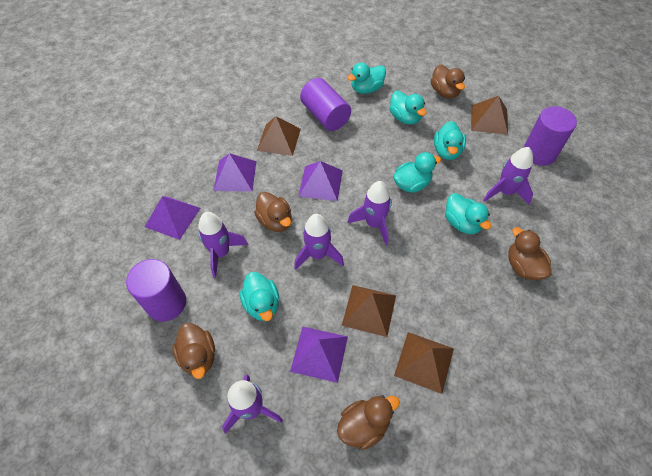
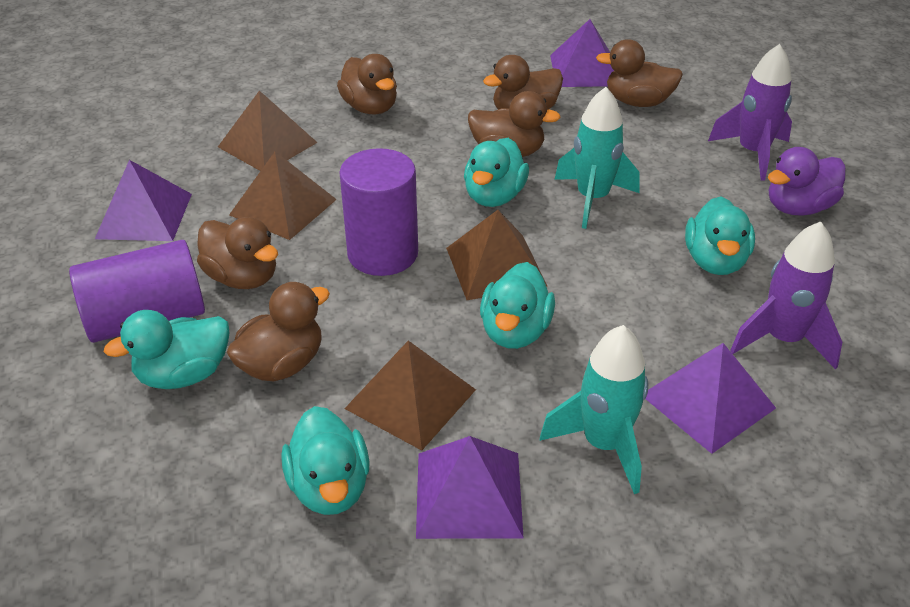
brown duck: [172,323,215,379] [254,192,292,232] [337,395,400,450] [431,64,465,98] [508,227,552,280] = 5 -> [197,217,278,289] [227,282,330,381] [337,54,397,114] [468,91,561,157] [483,55,563,110] [596,39,683,107] = 6
purple cylinder: [126,259,186,322] [300,78,351,131] [523,106,577,166] = 3 -> [69,240,205,343] [339,148,418,276] = 2
purple duck: none = 0 -> [768,147,846,216] = 1
purple rocket: [198,212,248,278] [222,374,283,434] [294,214,344,270] [348,181,392,245] [483,147,533,205] = 5 -> [708,44,792,181] [730,222,842,370] = 2
turquoise duck: [239,272,279,321] [347,63,386,94] [389,91,427,125] [393,152,441,193] [434,121,466,160] [445,193,491,234] = 6 -> [104,310,229,389] [281,406,370,515] [464,138,529,207] [480,262,555,349] [685,196,755,275] = 5
turquoise rocket: none = 0 -> [540,325,648,494] [554,87,640,229] = 2

